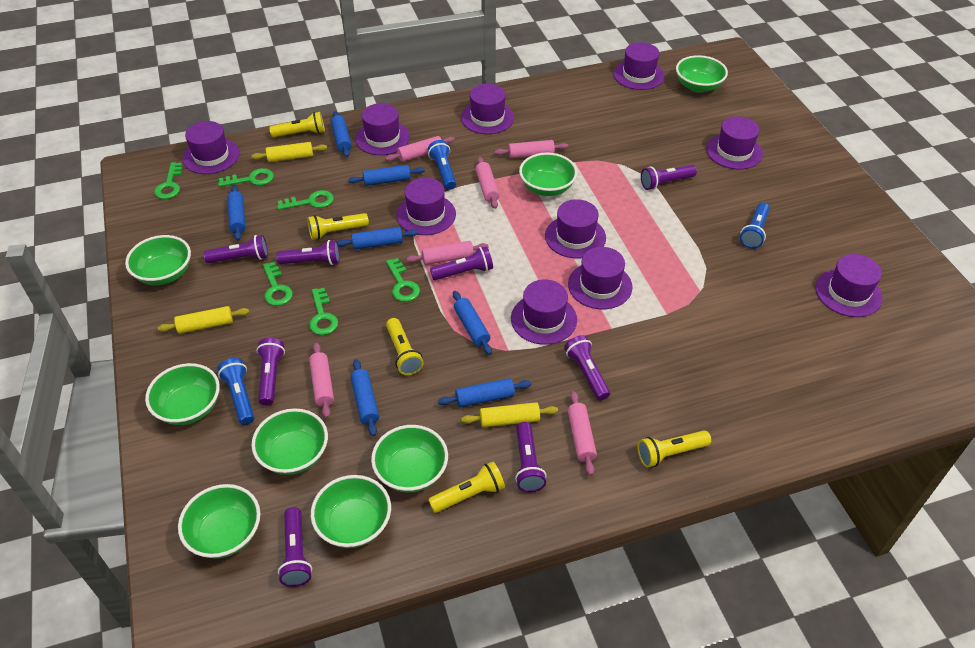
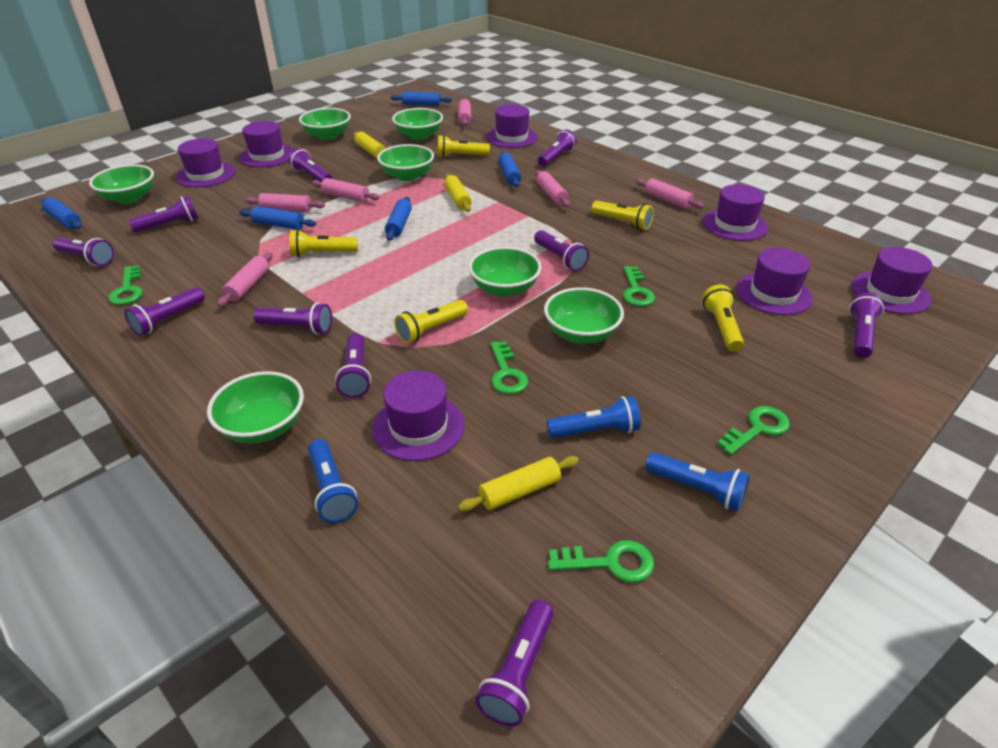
blue rolling pin: [227,185,246,241] [331,111,352,157] [337,227,418,249] [348,165,425,186] [350,359,379,436] [438,378,531,407] [453,291,492,355] = 7 -> [41,198,82,229] [239,206,316,230] [385,197,412,241] [391,92,452,106] [498,152,521,187] = 5
green bowl: [125,235,191,285] [145,363,220,425] [178,484,260,559] [251,408,328,475] [311,475,391,548] [371,425,448,493] [519,152,577,196] [676,55,728,93] = 8 -> [89,164,154,204] [207,371,304,444] [299,108,351,140] [377,144,434,181] [392,108,443,140] [468,247,542,297] [544,287,624,344] = 7
green key: [154,162,182,199] [218,168,274,187] [263,262,293,306] [277,190,334,210] [309,288,338,335] [386,258,420,302] = 6 -> [108,265,143,305] [490,341,528,394] [548,540,654,582] [623,266,655,306] [717,406,790,455] = 5
purple flashlight: [204,235,268,263] [256,338,285,405] [276,240,340,265] [278,507,312,587] [430,246,493,280] [515,422,546,492] [564,335,610,401] [641,165,697,190] = 8 -> [53,237,114,266] [124,287,205,336] [129,196,198,233] [253,302,332,334] [288,148,332,182] [335,333,371,398] [475,600,553,726] [534,230,589,271] [538,130,577,166] [849,292,884,358] = 10
purple hat: [183,121,240,174] [355,103,410,155] [396,178,456,235] [461,84,514,134] [511,280,577,345] [545,199,606,258] [568,247,633,309] [613,42,664,90] [706,116,763,169] [816,254,883,317] = 10 -> [176,138,235,187] [239,121,293,167] [372,371,465,461] [486,104,538,148] [703,184,768,241] [736,248,813,315] [852,247,933,314] = 7

